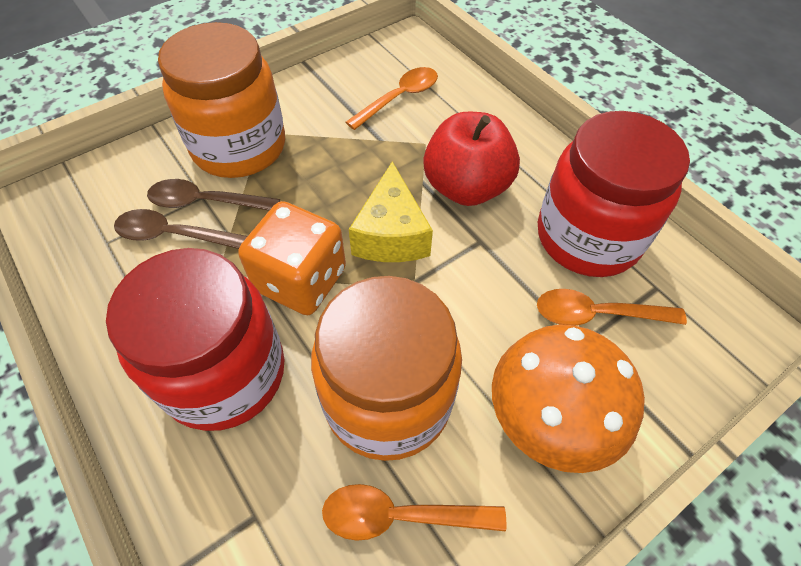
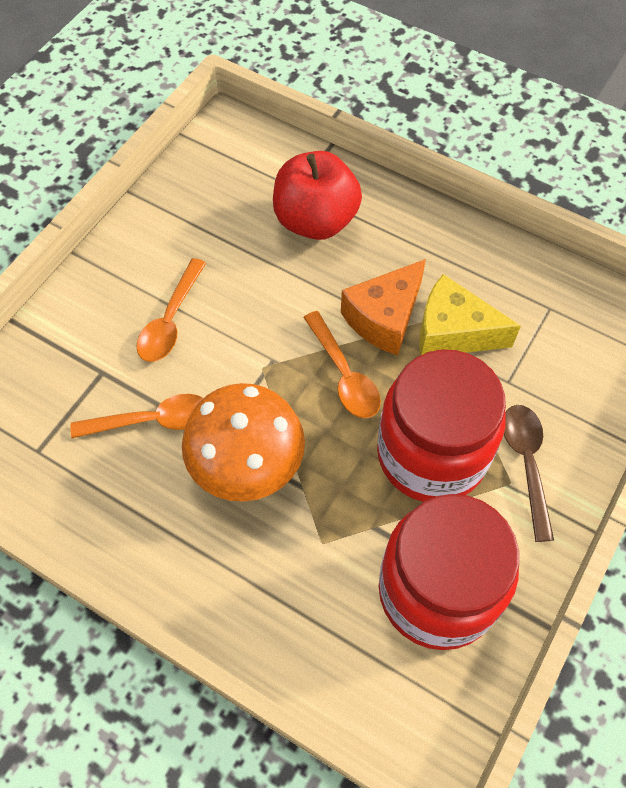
brown spoon: [114,209,248,249] [147,179,280,211] = 2 -> [504,405,554,542] = 1
orange cheese: none = 0 -> [341,259,426,355] = 1
orange dice: [238,201,346,315] = 1 -> none = 0
orange jar: [158,22,285,178] [311,276,462,461] = 2 -> none = 0

